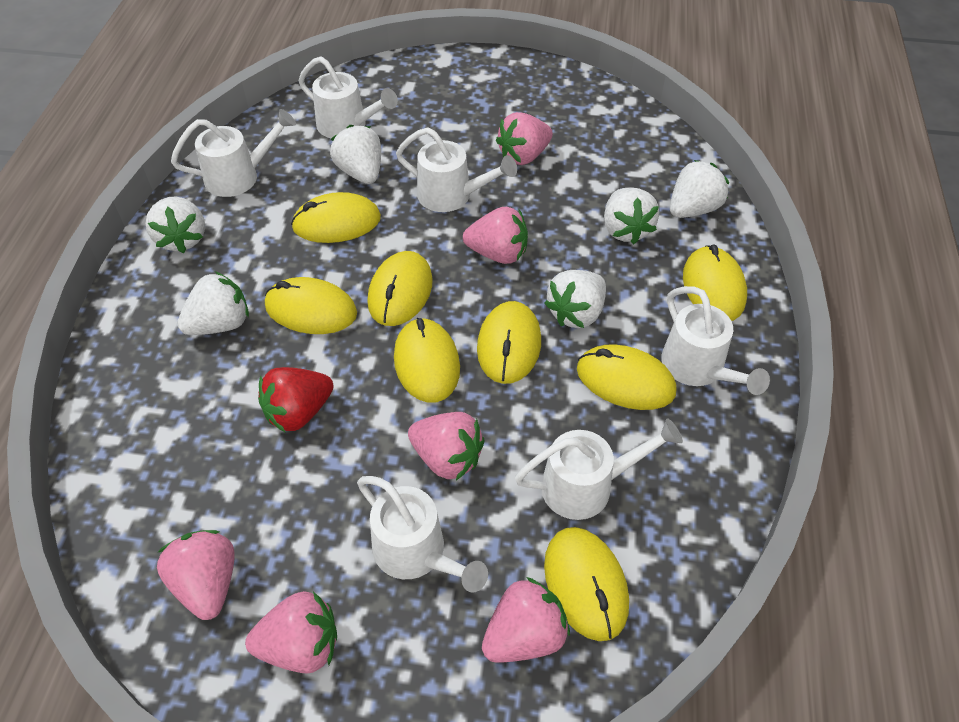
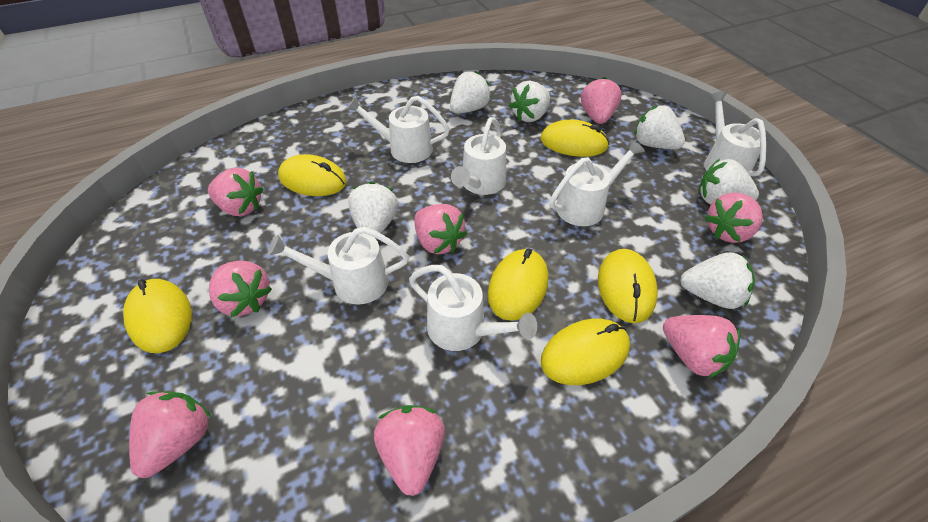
pink strawberry: [157,530,234,620] [245,591,337,674] [408,412,485,480] [463,207,528,264] [482,577,570,663] [496,112,553,165] = 6 -> [129,391,211,478] [208,168,264,216] [209,260,272,317] [374,405,445,496] [414,204,467,254] [581,77,622,124] [663,315,741,378] [704,192,763,243] = 8
red strawberry: [258,367,334,433] = 1 -> none = 0
yellow mouse: [265,277,357,334] [291,192,381,243] [367,251,433,326] [394,318,460,403] [477,301,541,384] [544,527,629,641] [577,344,677,410] [683,245,747,321] = 8 -> [123,279,192,353] [278,154,347,196] [488,249,548,321] [540,120,609,157] [541,319,630,385] [598,249,658,323] = 6

